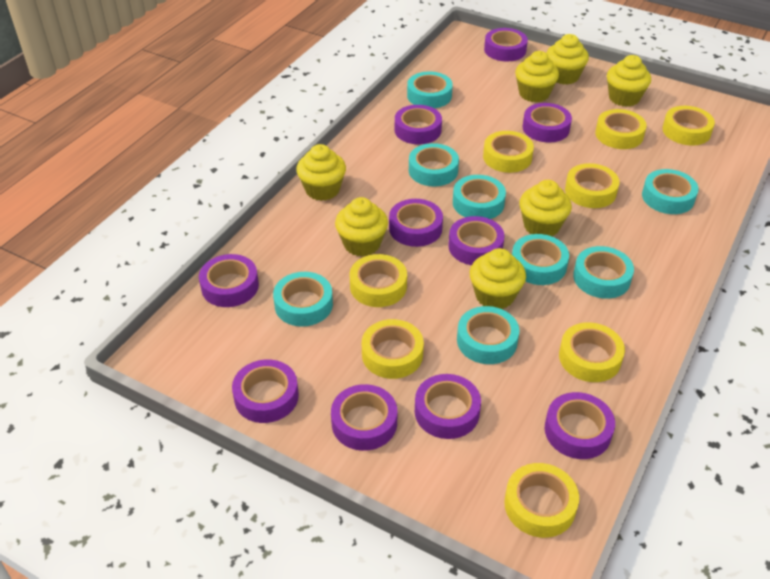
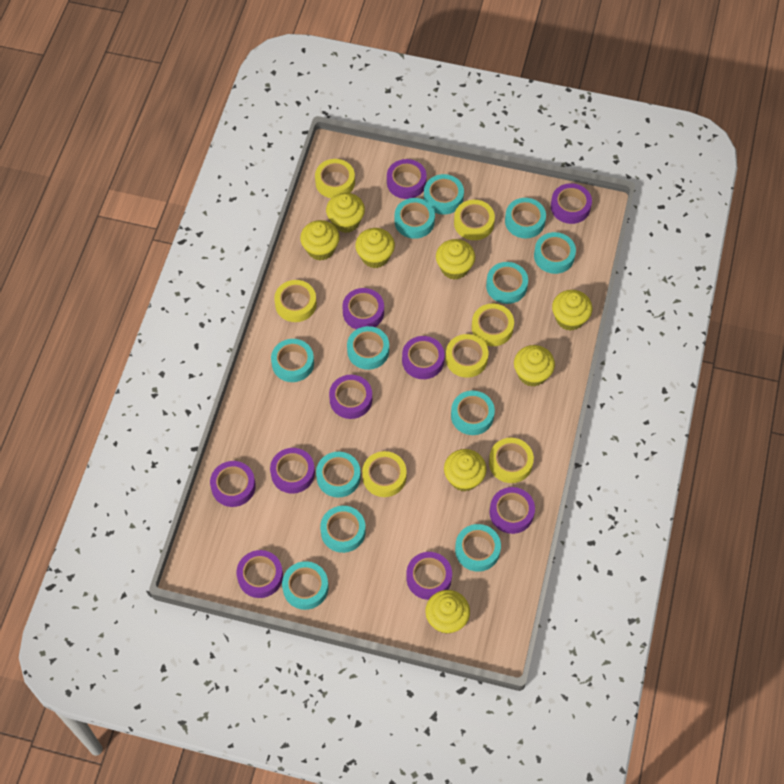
turquoise tape: [273,272,333,327] [407,71,453,108] [409,143,459,186] [453,175,506,219] [457,306,519,364] [512,234,569,285] [573,246,634,299] [642,169,699,214] = 8 -> [271,339,314,382] [282,561,328,610] [316,452,361,498] [320,506,366,553] [347,326,389,370] [395,198,435,239] [424,174,464,214] [451,391,495,435] [455,524,501,572] [486,262,528,304] [505,198,546,238] [534,232,576,274] = 12
yellow cupcake: [296,144,346,201] [335,197,388,256] [470,248,526,309] [515,51,559,102] [519,180,572,236] [546,34,589,85] [607,55,651,107] = 7 -> [300,220,340,261] [326,193,365,233] [355,228,395,268] [425,590,470,634] [436,239,475,280] [444,449,487,492] [514,345,555,387] [552,290,592,331] = 8
yellow tape: [350,254,407,307] [362,319,424,379] [483,131,534,173] [504,463,579,538] [559,322,625,382] [565,163,620,208] [595,109,647,149] [663,106,715,146] = 8 -> [274,280,317,322] [315,159,355,198] [362,451,407,497] [446,334,488,378] [454,200,495,240] [472,304,514,346] [489,438,534,483] = 7

